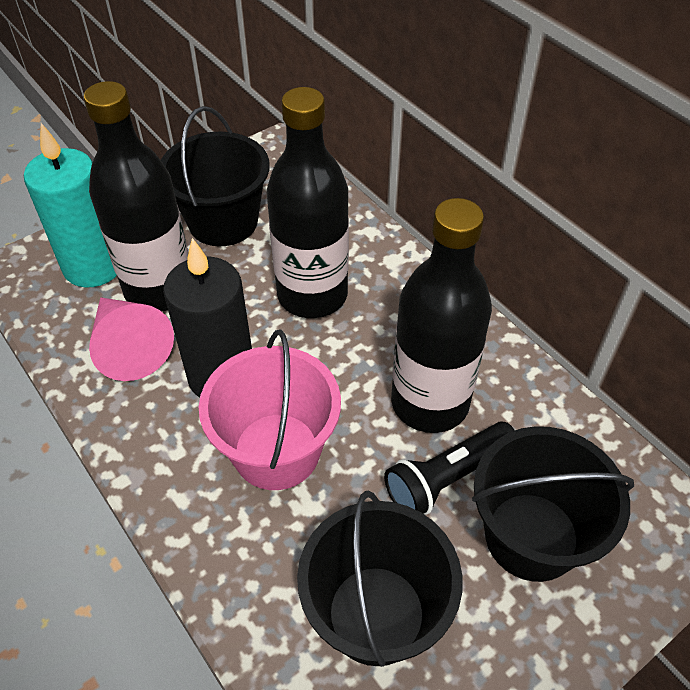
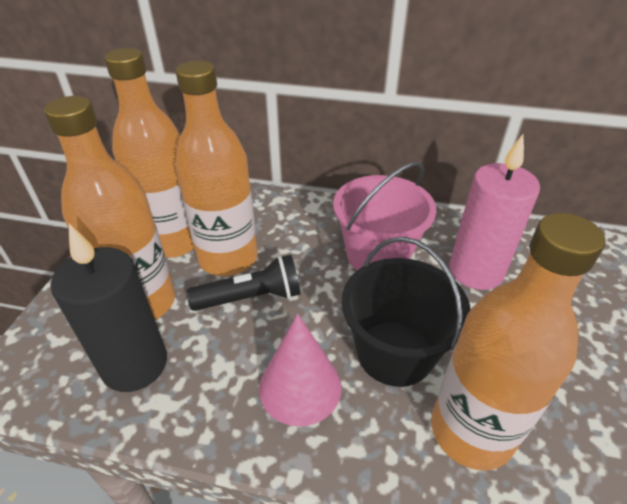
black bottle: [83,81,189,312] [267,87,349,318] [391,198,492,433] = 3 -> none = 0
black bucket: [161,106,270,246] [297,491,463,667] [472,426,634,582] = 3 -> [342,237,471,387] = 1
orange bottle: none = 0 -> [44,96,175,320] [104,48,195,258] [175,61,258,276] [431,213,605,470] = 4
pink candle: none = 0 -> [449,134,540,290] = 1
turquoise candle: [24,123,117,288] = 1 -> none = 0

